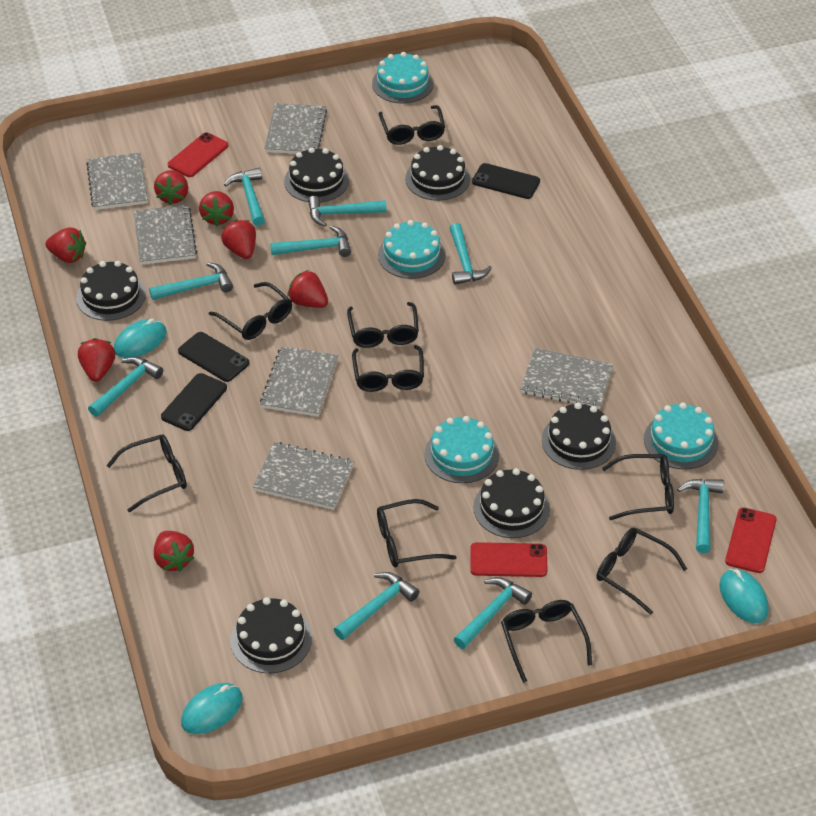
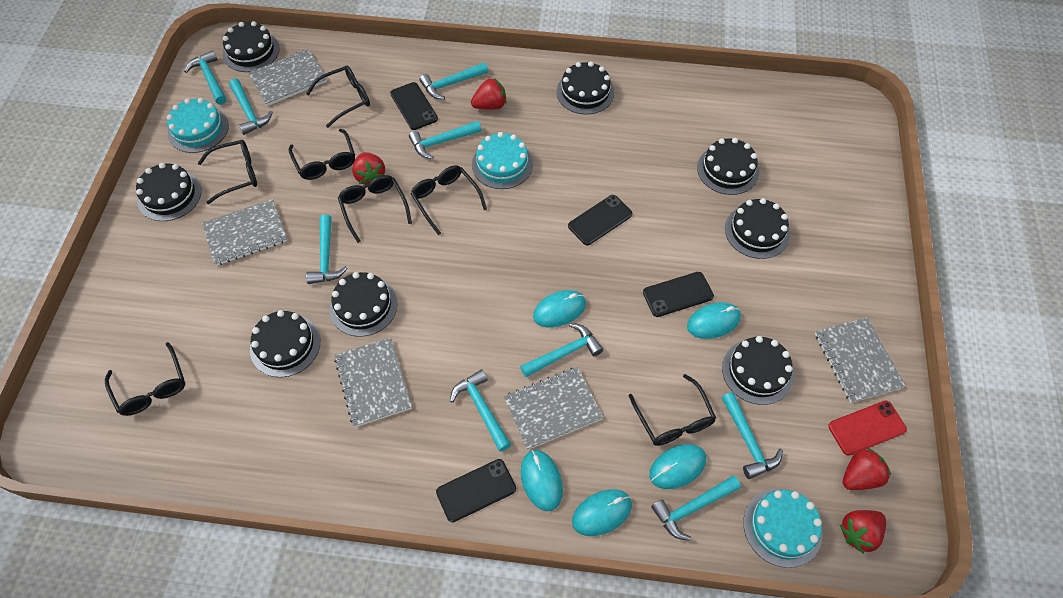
black cake: [76,261,146,321] [231,597,312,673] [284,147,349,203] [405,145,470,201] [473,468,550,538] [542,403,616,470] = 6 -> [136,163,202,221] [223,21,280,72] [250,310,320,377] [329,272,398,337] [556,61,614,115] [697,138,759,195] [722,336,794,405] [725,198,790,259] = 8
black glasses: [106,434,187,512] [209,282,292,340] [347,302,419,348] [352,345,424,392] [377,499,457,568] [379,105,445,145] [501,600,592,683] [596,528,687,615] [602,454,674,520] = 9 -> [105,342,185,416] [198,140,257,204] [289,129,355,180] [306,66,370,128] [338,175,412,243] [410,165,487,235] [629,374,716,446] = 7
black phone: [161,373,227,431] [178,332,249,382] [472,163,540,199] = 3 -> [390,82,438,130] [436,459,516,522] [568,195,632,245] [643,272,714,317] = 4
grey notebook: [86,152,148,210] [134,204,197,265] [253,442,354,510] [260,346,338,416] [264,103,327,154] [520,348,613,409] = 6 -> [202,199,288,266] [248,49,327,106] [334,337,412,427] [504,367,603,450] [815,317,905,403] = 5
red phone: [168,132,229,177] [470,542,548,577] [725,507,777,573] = 3 -> [828,401,907,456] = 1
red strawberry: [45,227,86,263] [78,338,115,382] [154,170,188,205] [154,531,194,572] [199,191,234,226] [221,220,256,259] [288,270,328,308] = 7 -> [352,152,385,184] [471,78,506,110] [840,510,886,554] [843,448,891,490] = 4
turquoise cake: [372,52,434,104] [378,220,446,279] [424,416,499,483] [644,402,719,469] = 4 -> [167,98,229,153] [472,132,533,189] [743,489,823,568] = 3
turquoise mouse: [114,319,167,358] [181,683,243,734] [719,569,769,623] = 3 -> [521,450,563,511] [533,290,586,328] [572,489,632,536] [649,444,706,489] [687,302,741,339] = 5

